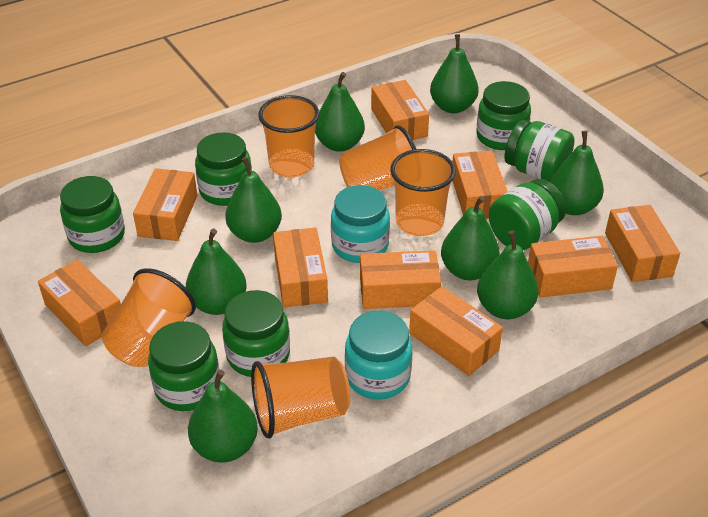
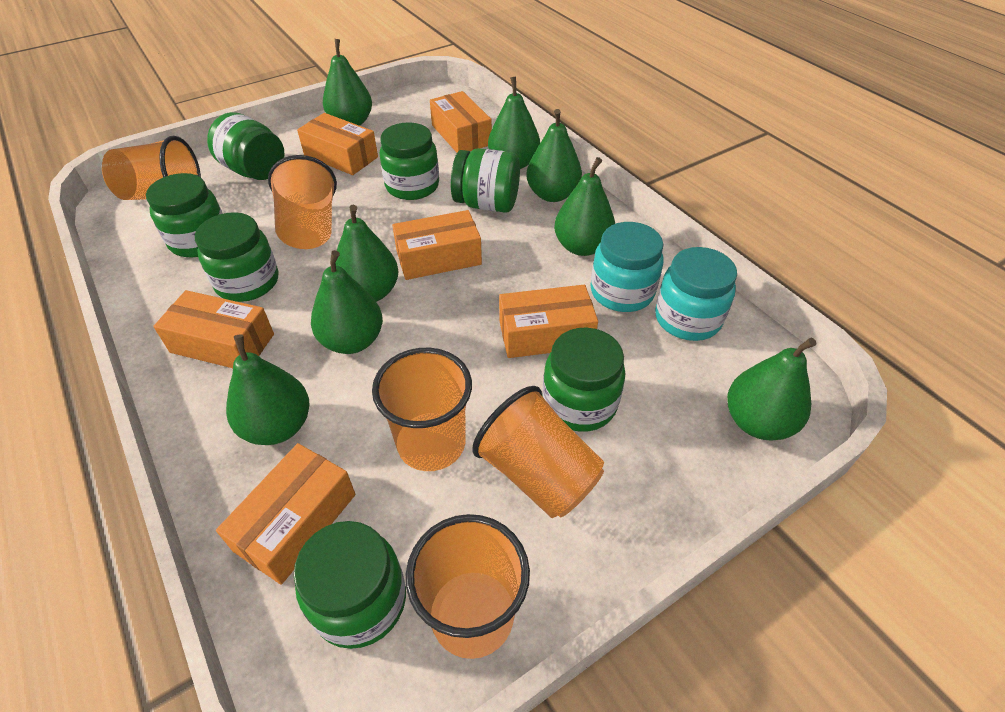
orange box: [38,259,121,346] [133,168,197,241] [273,227,328,308] [360,250,441,309] [371,80,429,140] [409,286,503,376] [452,151,508,219] [528,236,618,298] [605,205,680,282] = 9 -> [153,290,274,368] [216,443,356,585] [297,113,378,175] [392,210,482,280] [430,91,492,153] [499,285,598,358] = 6

